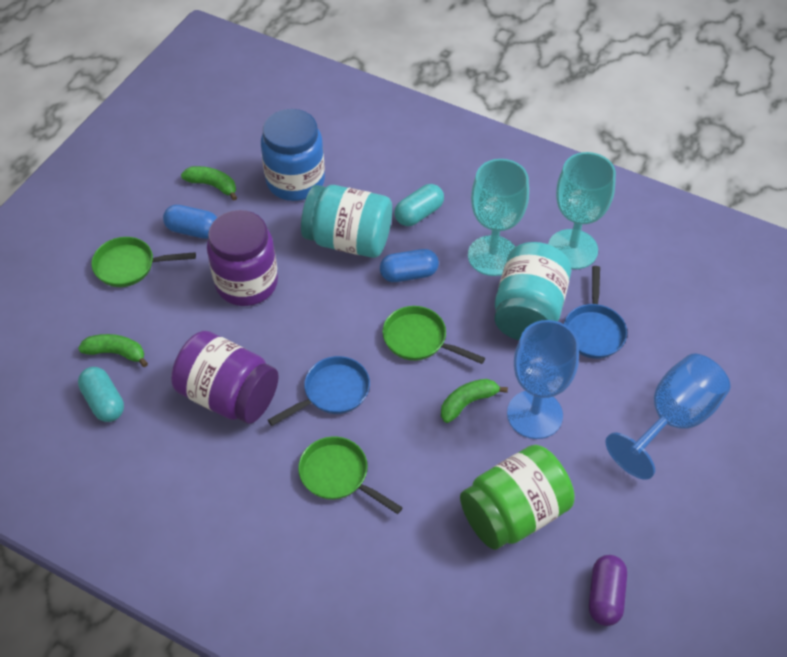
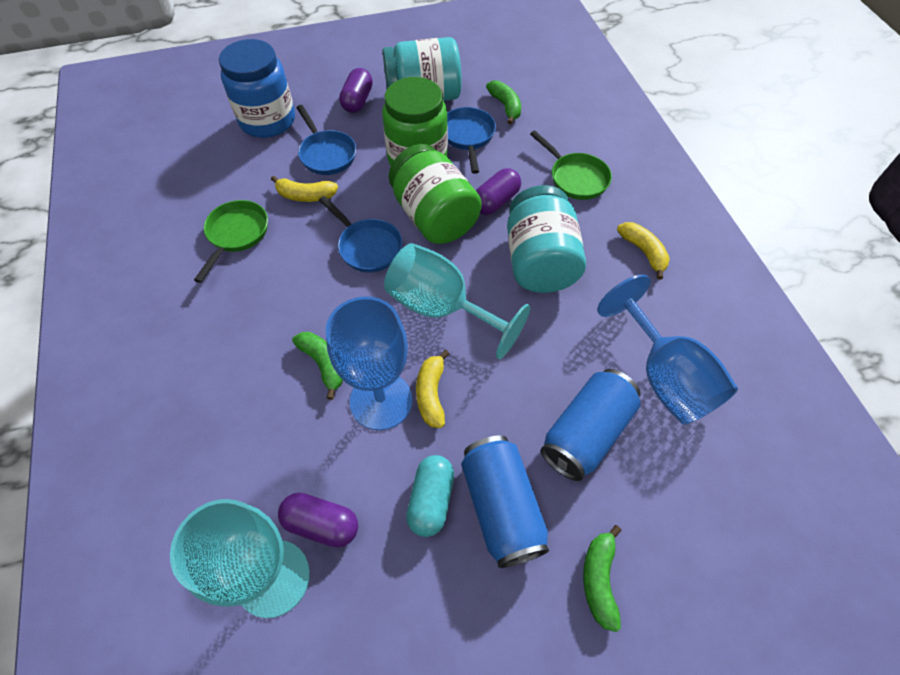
blue can: none = 0 -> [461,435,549,568] [541,369,641,481] = 2
blue capsule: [163,205,217,239] [380,249,439,282] = 2 -> none = 0
blue pan: [268,356,370,426] [564,266,627,359] = 2 -> [296,105,356,175] [319,196,403,273] [447,107,496,174] = 3
green jar: [460,445,575,550] = 1 -> [382,77,448,166] [389,144,482,244] = 2
green pan: [91,237,196,287] [298,436,403,514] [382,306,485,364] = 3 -> [194,200,268,283] [530,130,612,200] = 2
purple capsule: [589,555,627,626] = 1 -> [278,492,358,548] [339,68,373,113] [476,168,521,215] = 3
purple jar: [171,331,279,424] [207,210,278,306] = 2 -> none = 0
turquoise capsule: [78,367,124,422] [394,184,444,226] = 2 -> [406,455,454,537] = 1
yellow banana: none = 0 -> [271,176,338,202] [416,350,449,428] [617,222,670,280] = 3

